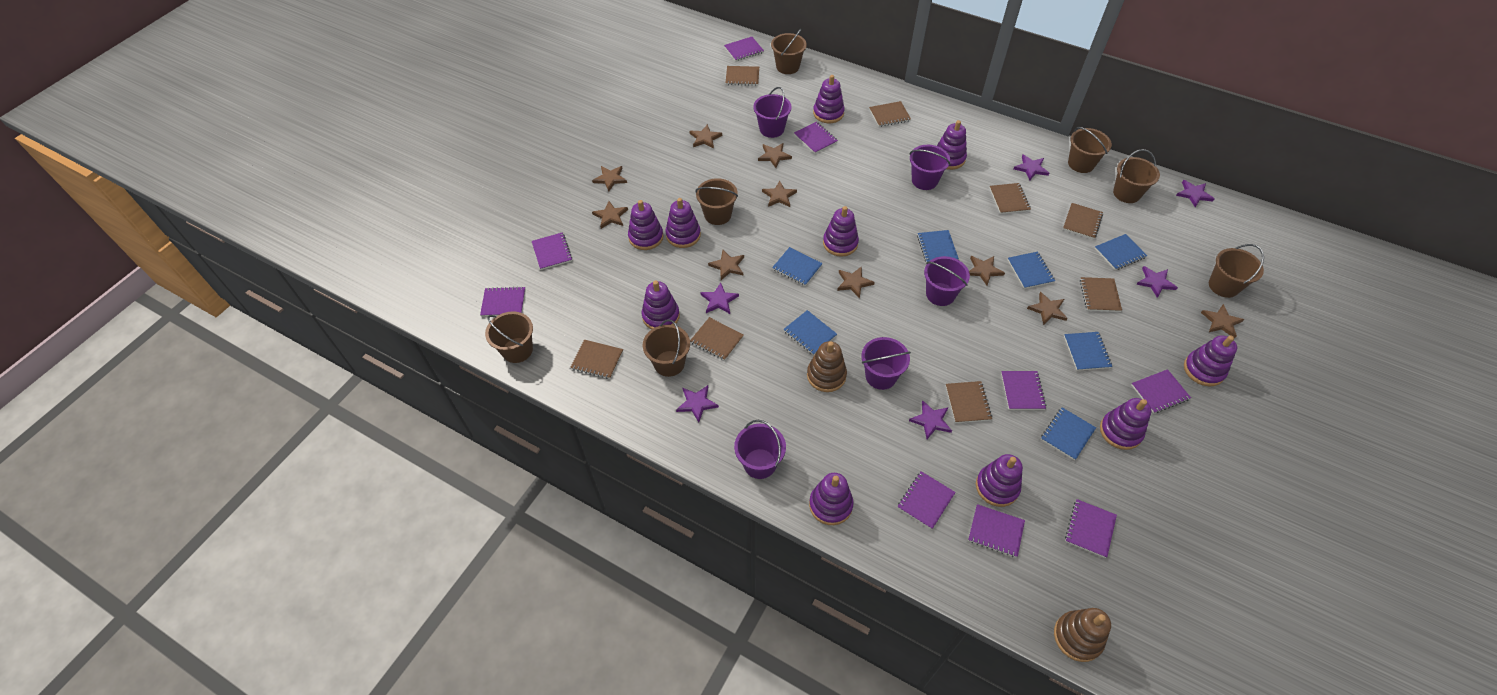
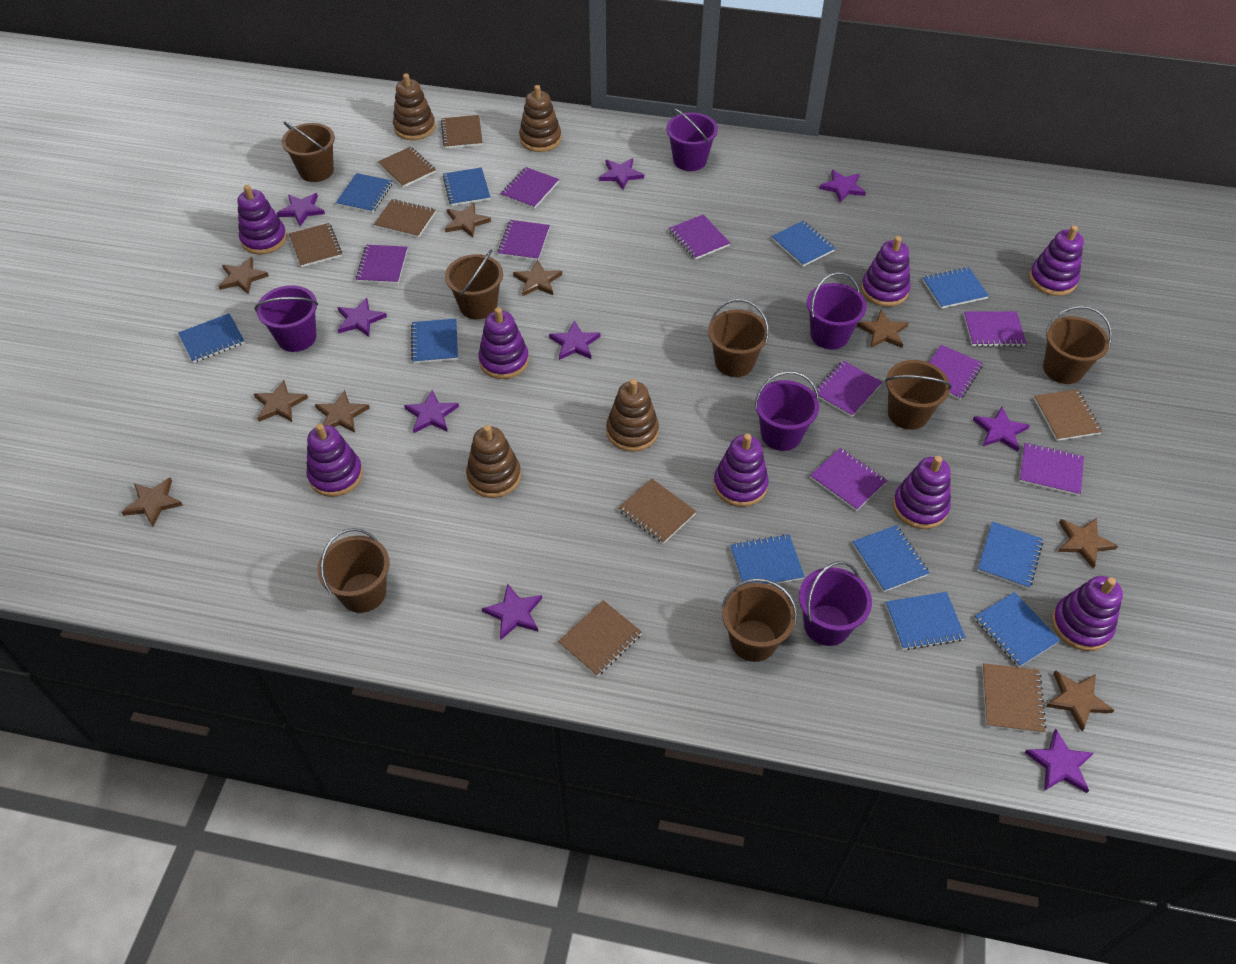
blue notebook: [772,247,823,286] [783,310,837,355] [917,230,959,262] [1008,252,1055,289] [1041,407,1096,460] [1064,332,1112,371] [1094,234,1147,270] = 7 -> [178,313,245,363] [336,173,392,213] [411,318,458,363] [443,167,490,206] [730,534,805,585] [772,221,835,267] [853,525,929,592] [886,592,966,650] [922,267,989,309] [974,592,1060,667] [977,521,1043,589] = 11
brown stacking toy: [807,341,847,392] [1054,608,1111,662] = 2 -> [393,73,435,140] [466,425,521,498] [519,85,561,152] [606,379,659,452] = 4
brown star: [592,166,627,192] [592,201,628,229] [689,124,722,149] [708,250,744,280] [758,143,792,168] [762,181,797,207] [837,266,875,298] [969,256,1005,285] [1027,292,1068,325] [1201,304,1244,338] = 10 -> [122,478,183,527] [219,257,269,294] [254,380,308,422] [315,390,370,433] [445,203,491,238] [513,260,562,296] [857,310,909,348] [1046,670,1114,731] [1058,518,1118,569] = 9
purple stacking toy: [628,200,663,250] [642,280,680,329] [665,198,701,248] [809,473,854,525] [813,75,845,123] [823,206,859,257] [937,120,967,170] [976,454,1023,507] [1100,398,1152,450] [1184,335,1237,386] = 10 -> [237,185,287,255] [306,424,363,497] [478,307,529,379] [714,434,769,507] [861,236,910,307] [893,456,951,529] [1029,225,1084,296] [1052,576,1123,651] = 8
purple star: [676,385,719,422] [700,282,739,314] [909,400,952,439] [1014,154,1049,180] [1136,266,1178,298] [1176,180,1214,207] = 6 -> [277,193,325,226] [337,298,387,337] [404,390,459,433] [482,583,542,640] [549,320,600,360] [599,158,644,190] [819,170,866,203] [973,407,1030,452] [1024,729,1094,793] = 9

